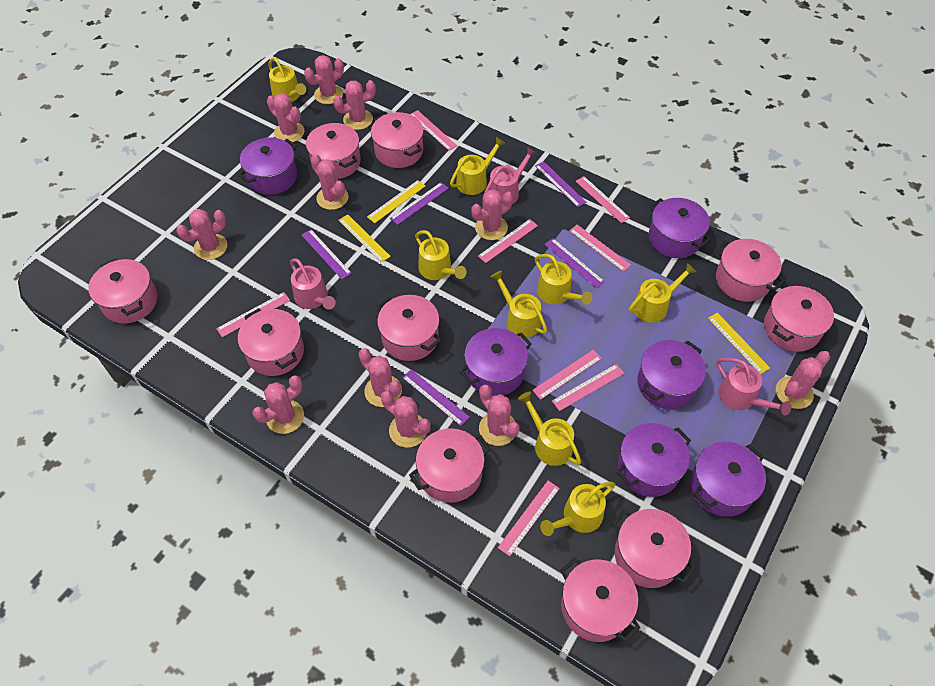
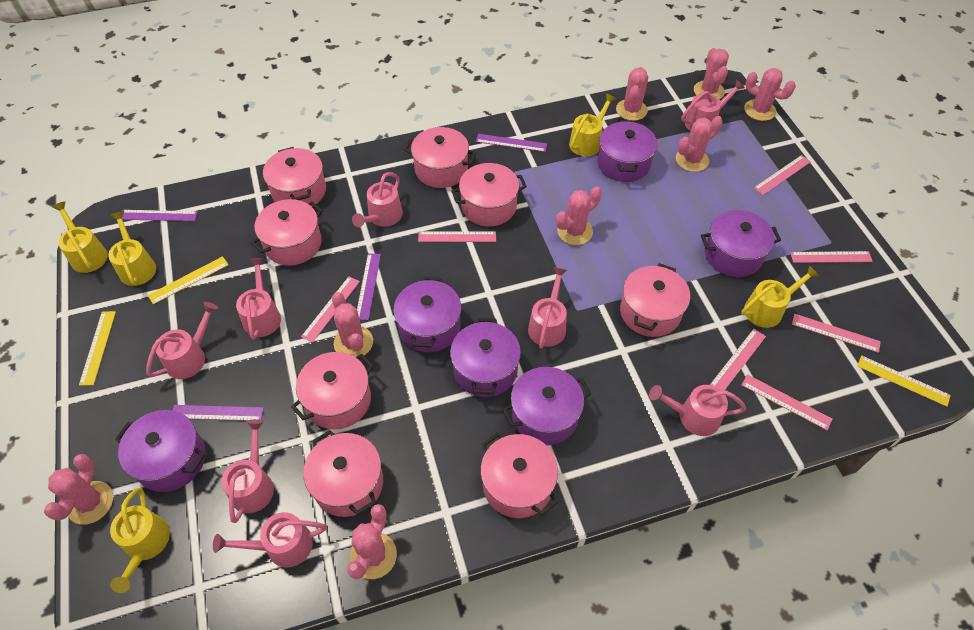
pink cactus: [176,209,228,260] [253,375,304,434] [267,93,304,143] [304,55,344,104] [311,154,348,210] [333,80,376,130] [359,348,402,407] [381,391,431,448] [471,189,513,240] [479,385,520,446] [776,351,830,409] = 11 -> [44,454,113,525] [332,292,373,357] [347,504,397,579] [556,187,602,245] [616,67,648,121] [676,116,723,172] [694,48,729,100] [744,68,796,121] = 8
pink pot: [88,258,158,324] [238,308,304,376] [306,123,361,179] [371,112,424,168] [377,295,441,361] [409,428,491,503] [560,557,640,642] [612,509,696,588] [716,239,785,302] [764,286,834,352] = 10 -> [251,199,323,266] [263,147,326,207] [291,352,374,429] [303,430,383,517] [404,127,476,188] [451,163,527,226] [480,432,558,518] [620,263,690,337] = 8
pink ruler: [216,292,290,337] [411,110,457,151] [478,219,538,263] [498,481,560,556] [532,350,602,400] [552,364,624,411] [569,225,631,272] [576,176,630,223] = 8 -> [301,276,360,342] [418,231,496,242] [710,329,766,391] [742,374,832,430] [754,155,811,195] [790,251,873,263] [792,314,881,353] = 7
pink watering can: [290,258,336,310] [483,147,537,204] [716,358,792,415] = 3 -> [146,302,218,379] [213,512,327,568] [222,419,274,523] [236,258,281,340] [352,172,403,227] [528,267,567,349] [649,385,746,436] [681,80,745,131] = 8
purple ruler: [302,229,352,279] [390,182,449,225] [402,369,470,426] [535,161,586,207] [545,238,605,288] = 5 -> [122,210,198,221] [173,405,264,421] [357,253,381,320] [476,134,547,152] = 4
yellow watering can: [268,57,306,102] [415,230,467,280] [450,137,506,195] [490,270,548,338] [518,392,581,466] [535,254,592,305] [540,482,616,536] [629,263,696,322] = 8 -> [52,201,108,273] [108,211,156,286] [110,488,170,593] [569,93,616,156] [741,265,820,328] = 5

